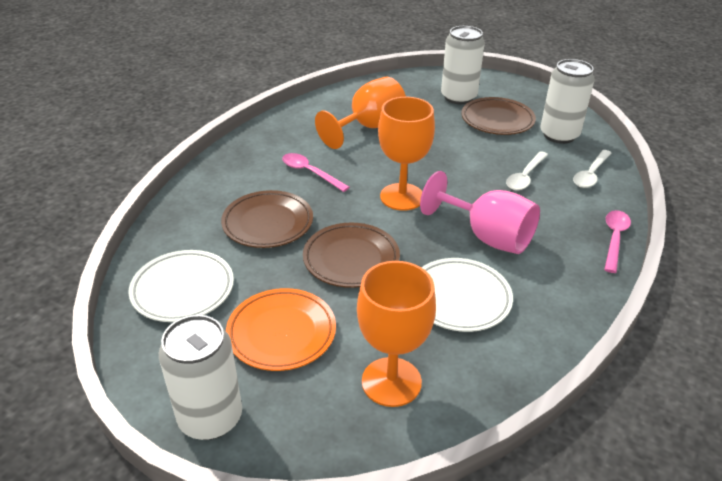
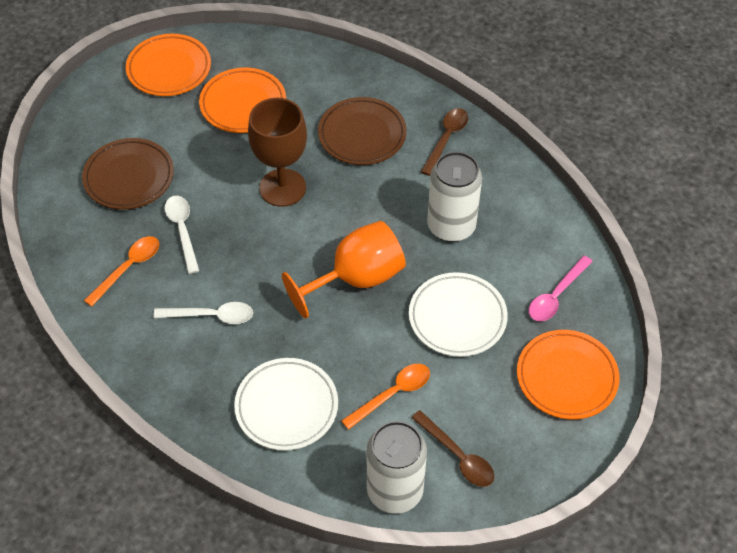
brown goblet: none = 0 -> [248,98,307,207] = 1
brown plate: [221,190,313,248] [303,223,400,288] [461,97,536,135] = 3 -> [82,138,174,210] [318,97,407,165] = 2
brown spoon: none = 0 -> [411,410,495,487] [421,108,468,176] = 2
orange goblet: [315,77,406,149] [357,261,436,407] [378,97,435,211] = 3 -> [282,221,406,318] = 1
orange plate: [226,288,336,371] = 1 -> [126,34,211,96] [199,67,286,133] [517,330,619,420] = 3
orange spoon: none = 0 -> [84,236,159,307] [341,364,430,430] = 2
pink goblet: [420,171,540,254] = 1 -> none = 0
pink spoon: [282,153,350,192] [604,210,631,273] = 2 -> [529,256,593,321] = 1
white can: [159,315,242,440] [441,26,485,104] [540,59,595,144] = 3 -> [367,421,427,514] [427,152,482,242] = 2

